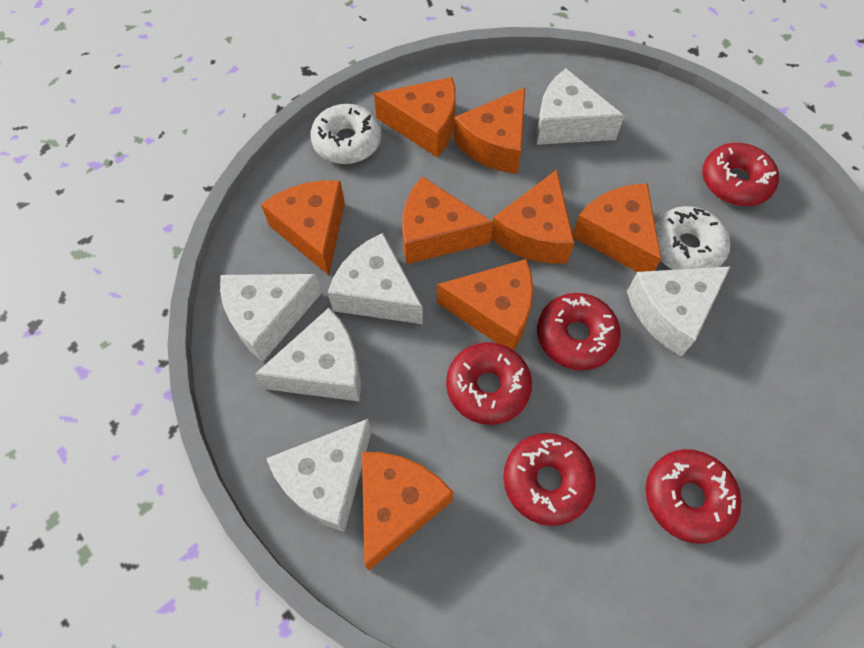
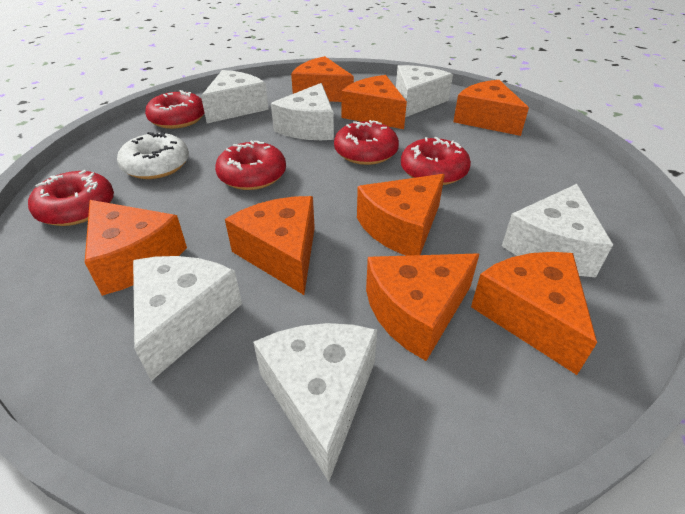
white donut: [310,104,382,164] [655,206,730,270] = 2 -> [117,132,189,179] = 1

